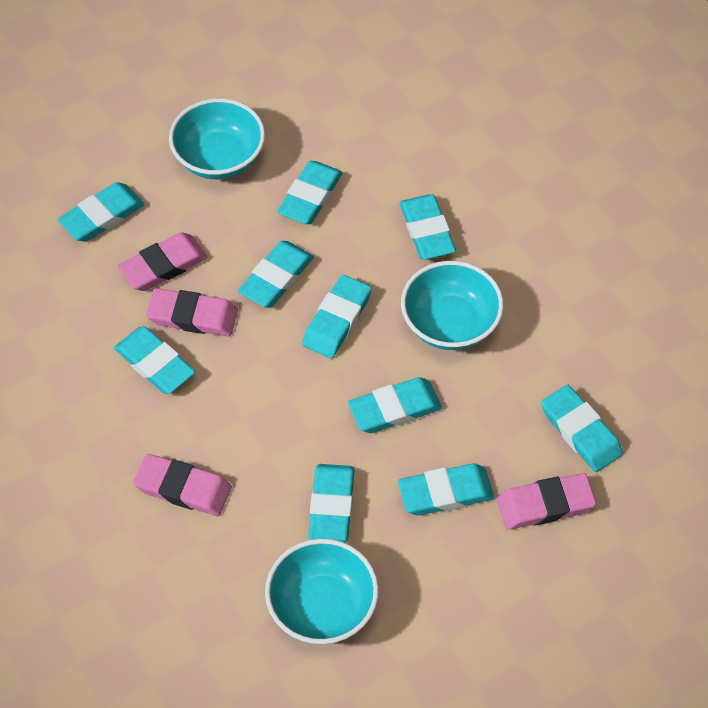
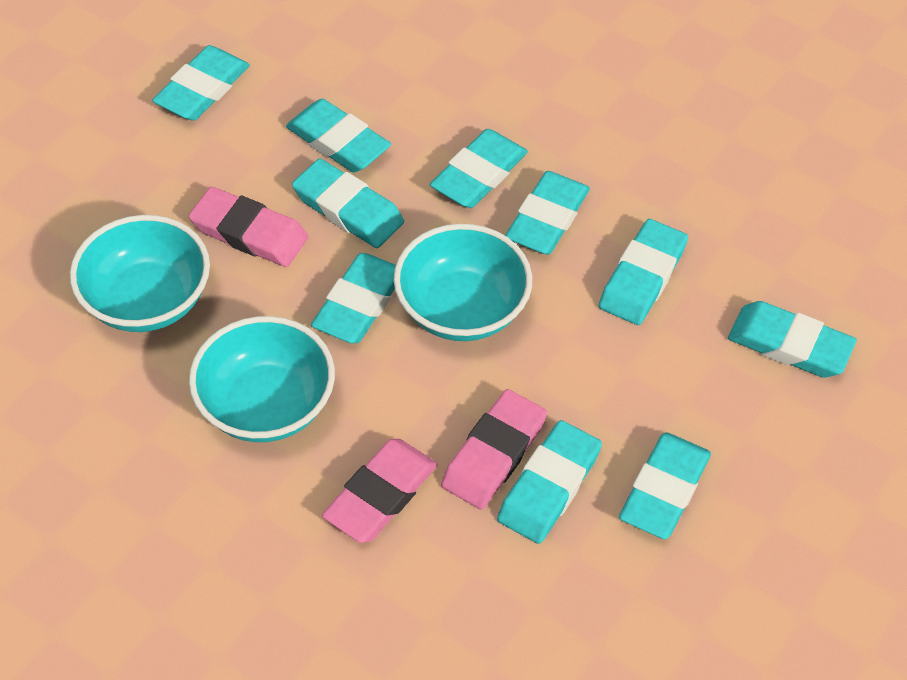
pink eraser: [118,232,207,291] [133,454,232,516] [146,288,238,336] [497,473,596,530] = 4 -> [189,187,308,267] [322,439,437,543] [441,389,547,510] = 3

